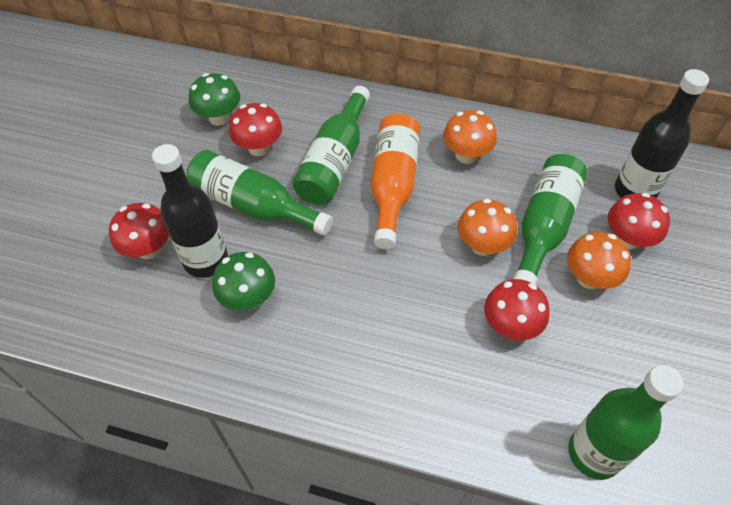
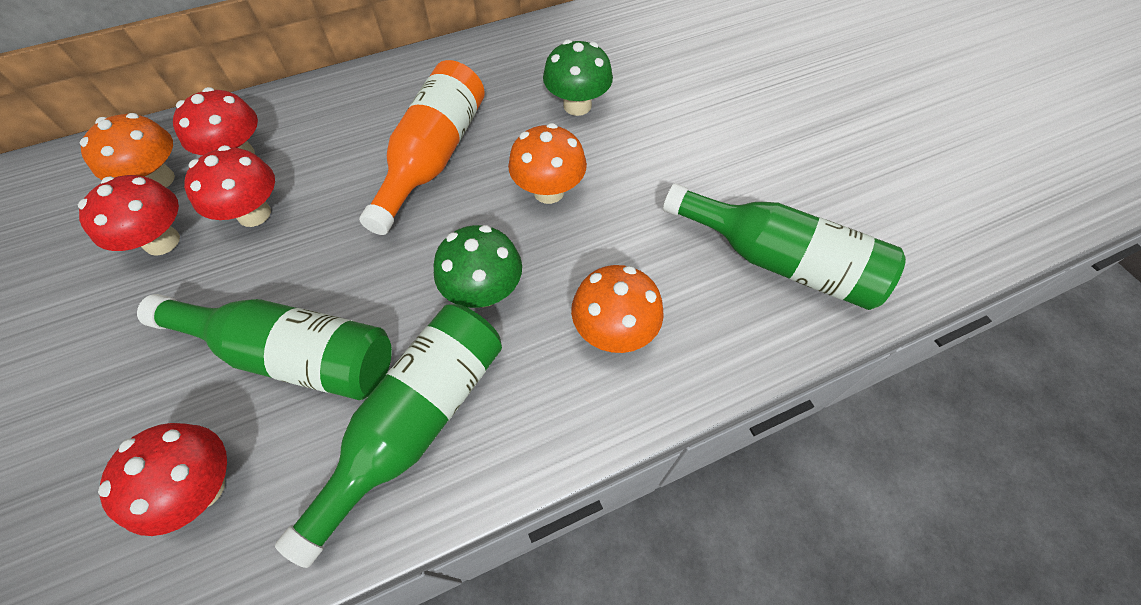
black bottle: [152,144,228,278] [615,69,709,199] = 2 -> none = 0
green bottle: [186,150,333,236] [292,86,370,205] [513,154,588,285] [568,365,683,480] = 4 -> [137,294,392,400] [275,304,502,568] [663,183,906,310] = 3

